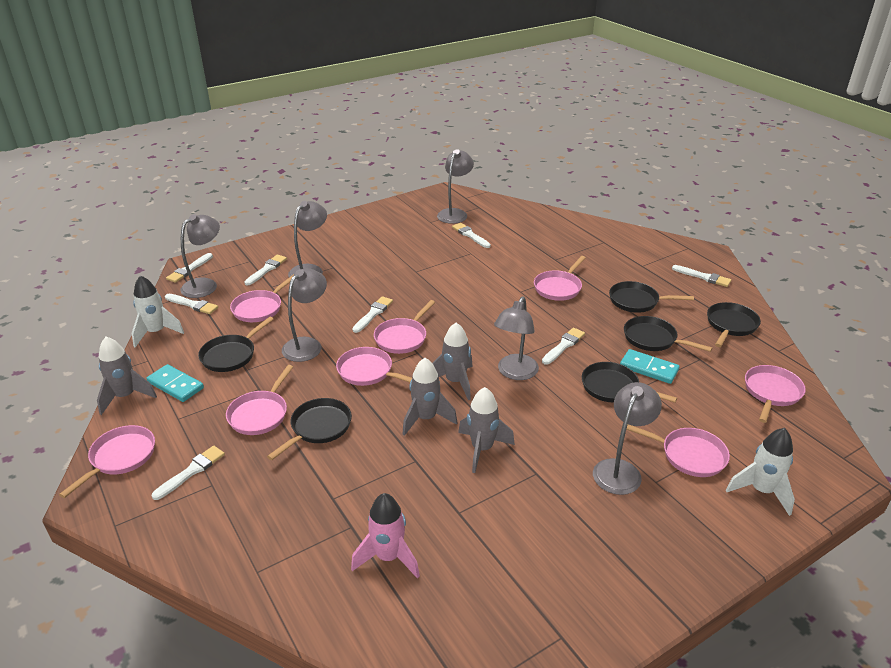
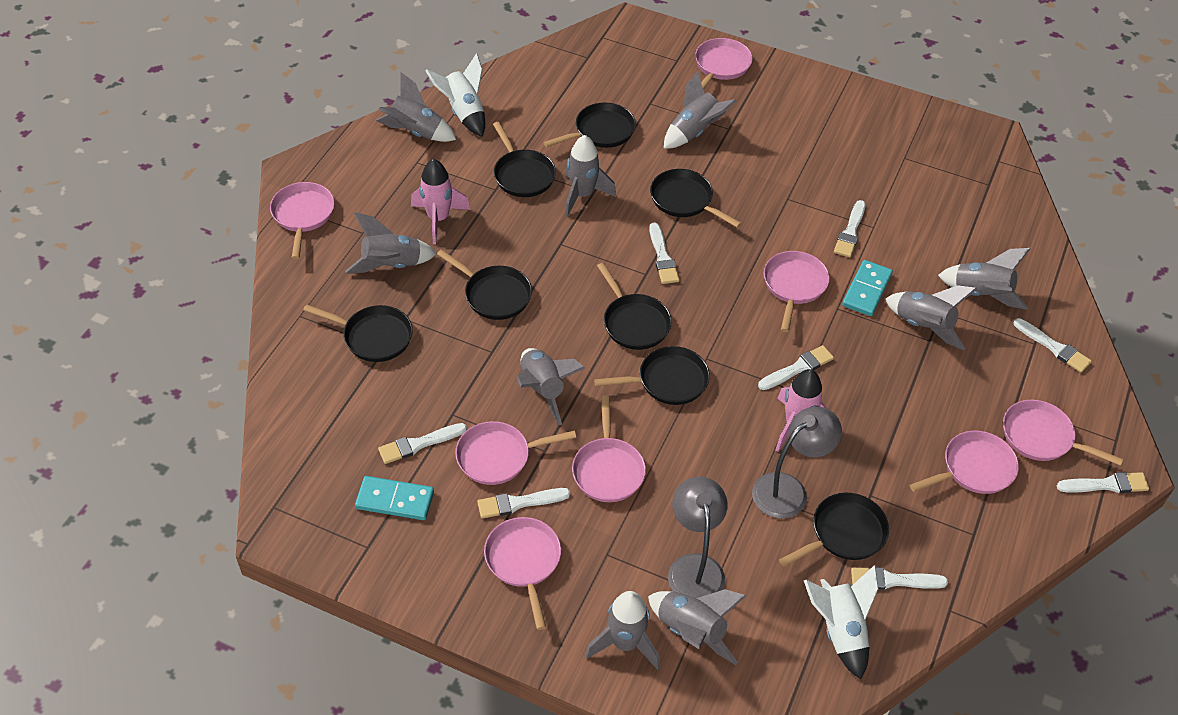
black pan: [198,317,274,372] [267,398,352,460] [582,362,677,403] [609,281,694,313] [624,316,712,352] [707,302,761,347] = 6 -> [303,304,413,362] [437,249,532,320] [493,122,556,197] [543,103,636,148] [594,346,710,405] [597,263,672,350] [650,169,742,228] [779,493,889,567] = 8
grey lamp: [180,214,220,298] [282,268,327,362] [288,201,327,277] [437,149,474,224] [494,296,539,380] [593,382,662,495] = 6 -> [668,477,727,598] [752,407,842,519] = 2
grey rocket: [97,337,157,415] [403,358,457,436] [432,323,473,400] [458,387,515,473] = 4 -> [345,212,437,273] [376,72,456,142] [517,348,585,425] [565,135,616,217] [585,591,661,670] [648,589,746,665] [664,70,737,149] [886,285,977,350] [938,248,1030,310] = 9
pink rocket: [351,493,420,579] = 1 -> [411,159,470,244] [775,369,828,452] = 2

